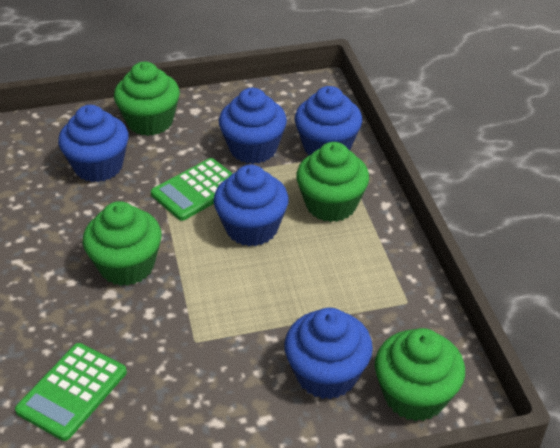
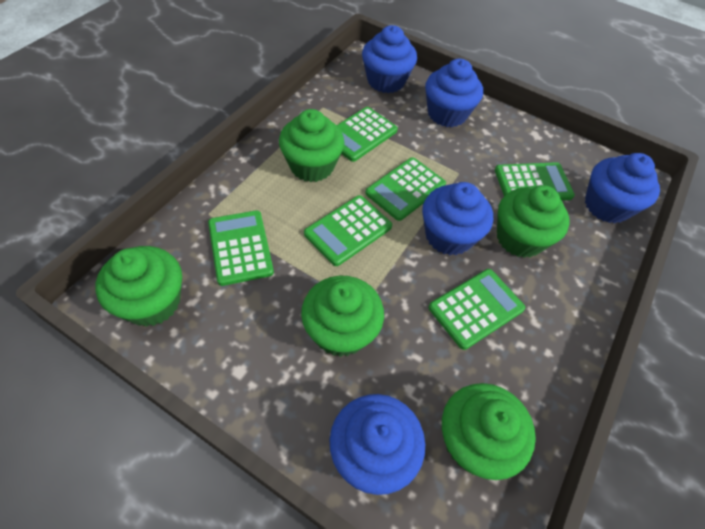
green calculator: [15,343,127,441] [151,158,233,221] = 2 -> [208,210,274,286] [304,195,392,266] [337,107,398,162] [365,157,446,221] [429,269,525,350] [495,162,575,201] = 6
green cupcake: [83,201,162,286] [114,62,180,136] [296,142,369,222] [375,328,465,421] = 4 -> [95,246,182,327] [279,109,345,182] [301,276,384,357] [442,383,536,480] [497,185,570,258] = 5

